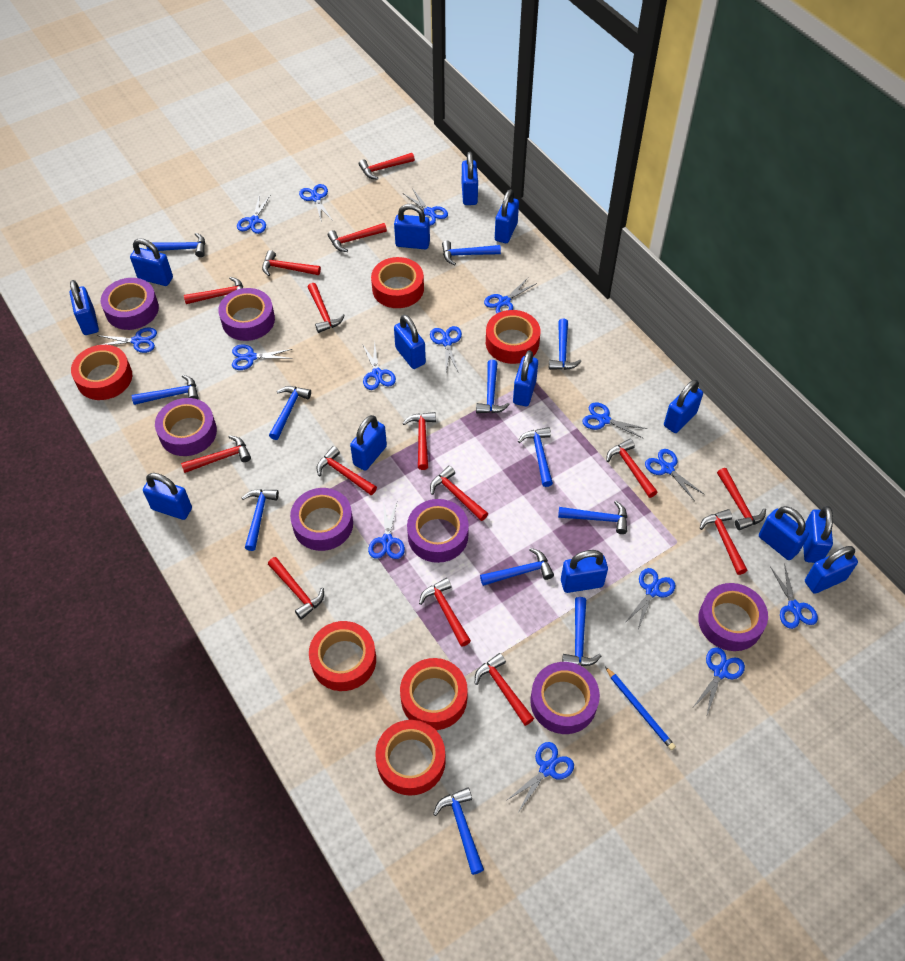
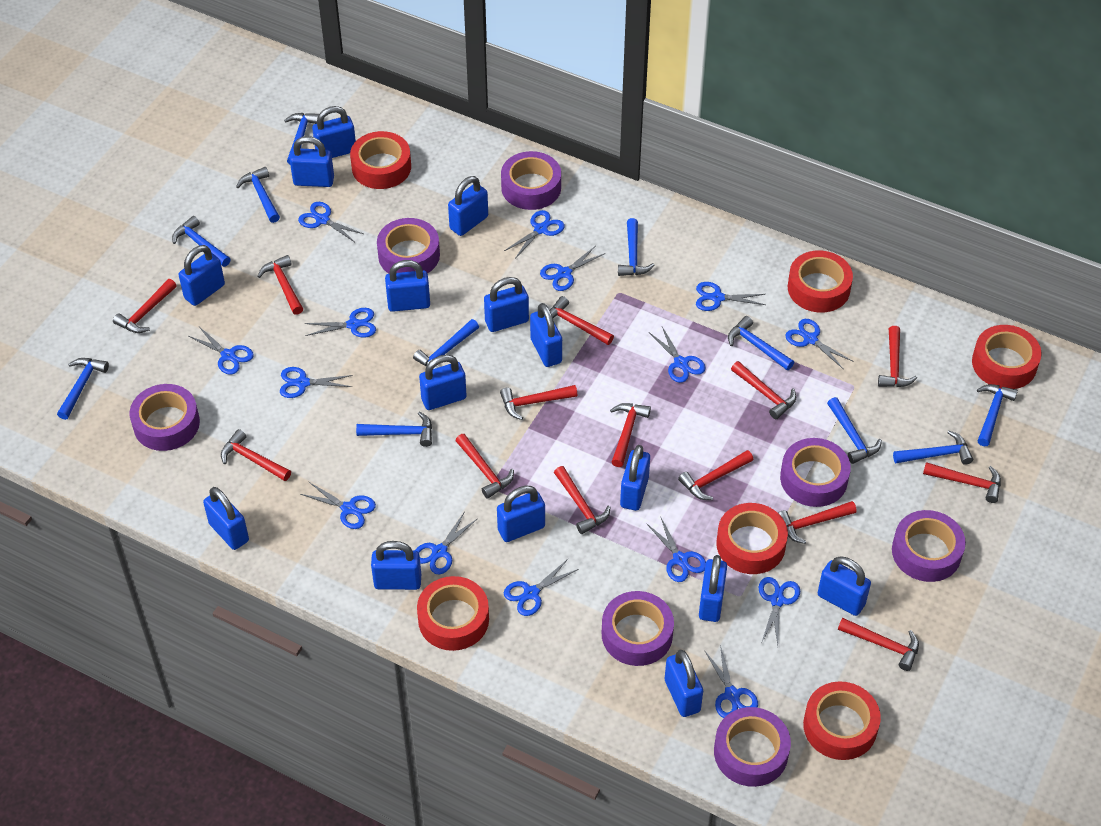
blue hammer: [132,375,199,405] [146,233,205,257] [242,489,279,551] [269,386,311,440] [433,787,484,875] [442,240,501,265] [476,360,510,413] [480,548,554,586] [518,427,553,487] [549,319,581,370] [558,501,627,534] [562,597,601,666] = 12 -> [57,358,109,420] [172,216,231,267] [236,167,280,223] [284,113,319,164] [356,411,432,447] [413,319,479,369] [618,218,655,276] [728,316,794,370] [827,397,882,464] [893,431,973,465] [977,384,1018,446] = 11
blue padlock: [70,280,99,335] [130,238,173,286] [143,473,192,520] [350,415,387,470] [394,204,430,249] [394,315,426,369] [462,152,478,205] [495,189,519,243] [513,350,538,406] [561,550,608,593] [664,380,703,433] [759,506,809,560] [803,506,833,563] [805,546,858,594] = 14 -> [179,245,225,306] [203,487,249,550] [290,136,334,187] [312,106,356,158] [371,541,421,590] [385,260,430,312] [419,355,467,410] [448,176,488,236] [484,277,529,332] [497,486,545,542] [530,303,562,367] [620,445,650,511] [665,650,703,717] [699,555,727,622] [818,556,871,616] = 15
blue pencil: [605,667,676,750] = 1 -> none = 0
red hammer: [181,435,251,473] [184,277,243,304] [262,250,321,276] [268,557,324,620] [307,283,345,333] [317,446,377,495] [328,223,387,252] [359,153,415,180] [402,412,436,470] [419,578,471,647] [430,466,488,521] [475,653,534,726] [606,439,658,498] [700,509,748,575] [717,468,766,530] = 15 -> [113,279,177,333] [221,429,291,481] [257,255,303,315] [455,434,514,499] [500,385,577,420] [550,296,614,345] [554,466,611,534] [610,403,651,467] [678,450,753,500] [731,361,796,419] [778,501,857,544] [838,618,919,671] [878,326,917,387] [923,462,1001,503] = 14

